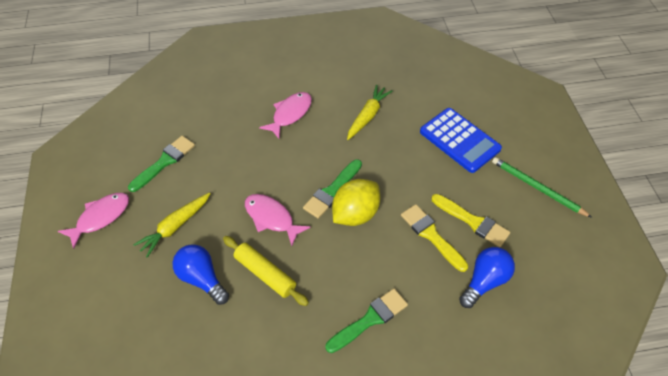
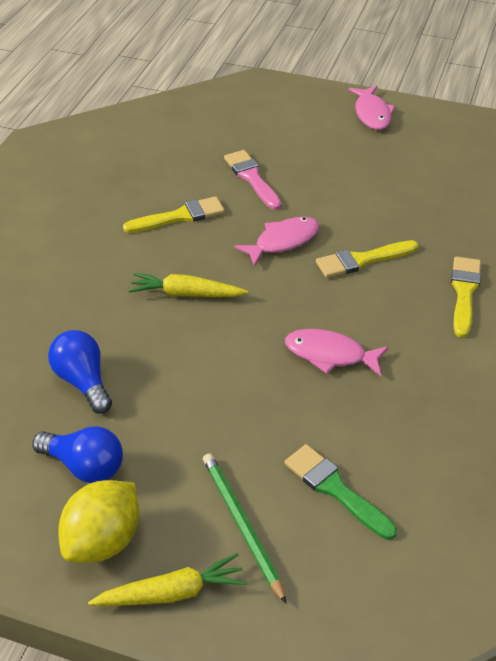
blue calculator: [420,108,502,173] = 1 -> none = 0
green brush: [128,136,195,192] [303,159,362,219] [325,288,408,353] = 3 -> [285,444,397,540] = 1
pink brush: none = 0 -> [224,150,281,210] = 1
yellow brush: [401,204,468,272] [431,194,510,247] = 2 -> [123,196,225,233] [316,240,419,278] [451,257,481,338] = 3
yellow rolling pin: [223,236,309,306] = 1 -> none = 0

